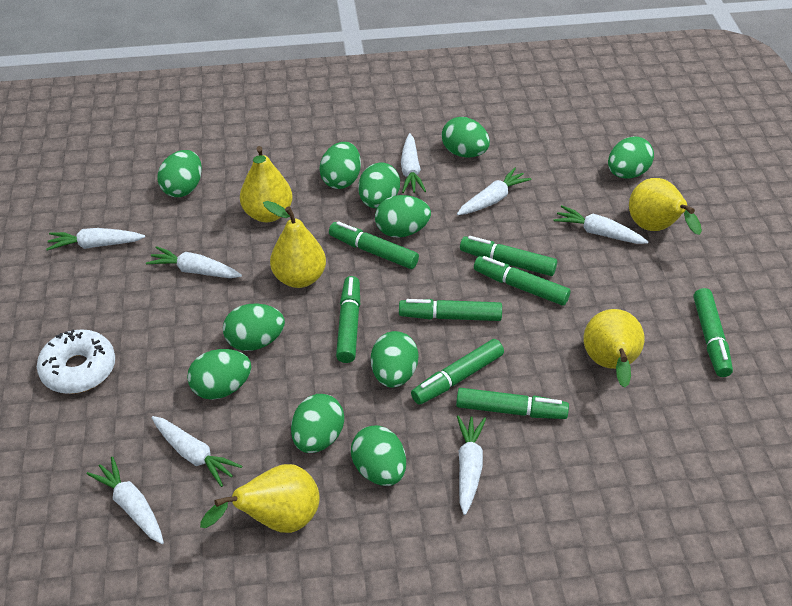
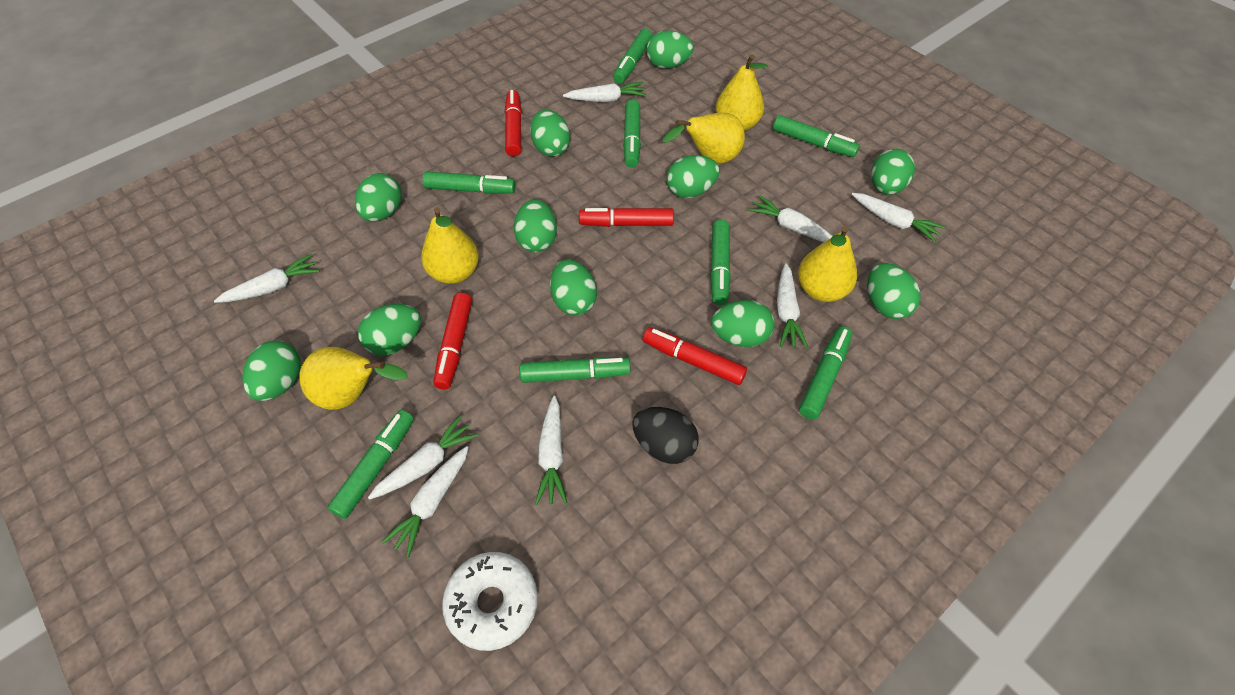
black egg: none = 0 -> [632,407,699,464] = 1
red marker: none = 0 -> [433,292,472,390] [505,90,522,157] [579,207,674,227] [643,327,747,385] = 4

